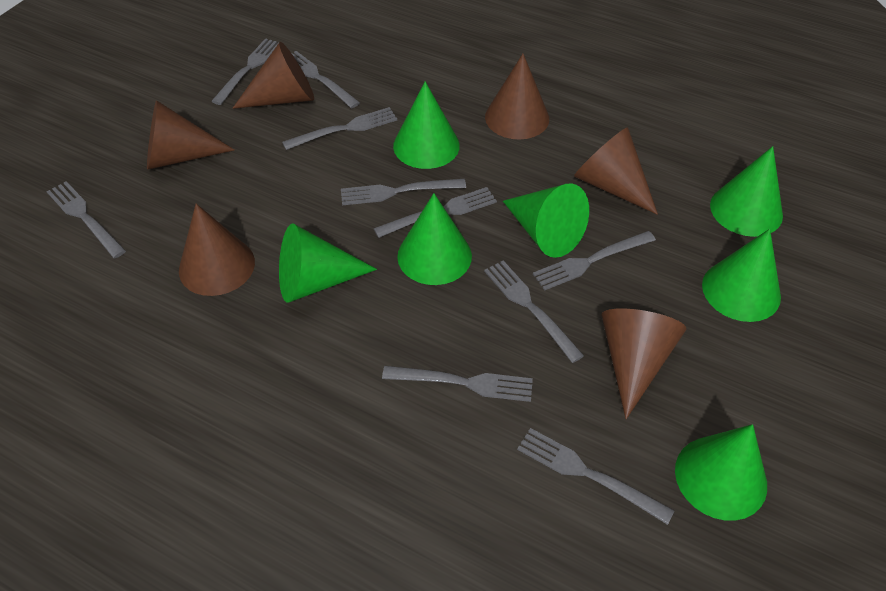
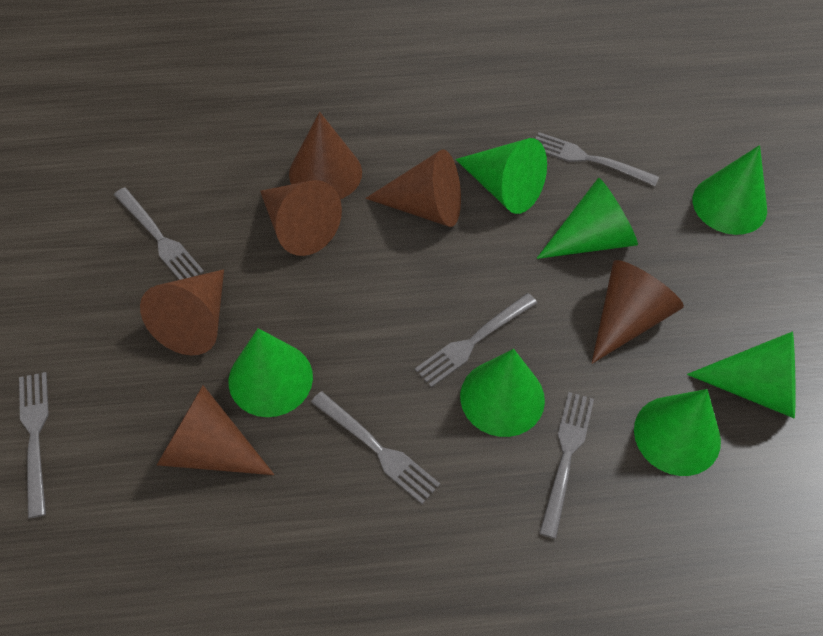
grey fork: [47,181,126,258] [211,38,279,105] [282,107,397,150] [292,51,360,108] [341,179,466,205] [373,187,497,238] [382,366,533,402] [484,260,584,363] [517,428,675,525] [533,231,656,291] = 10 -> [19,372,49,518] [114,187,204,280] [311,391,440,504] [415,293,537,388] [535,132,659,186] [539,392,594,539] = 6

